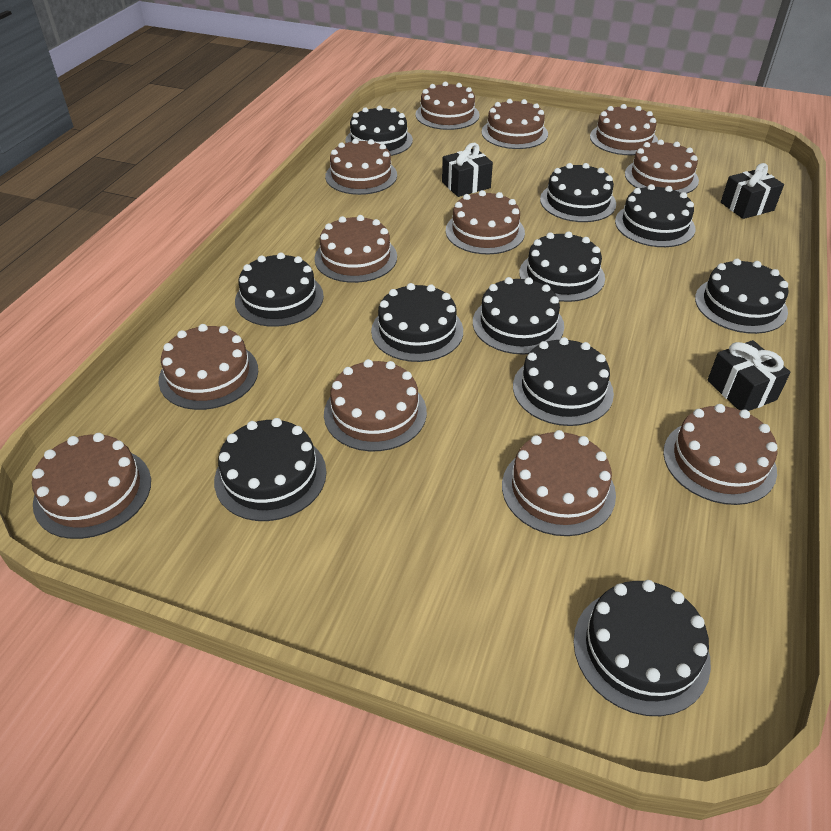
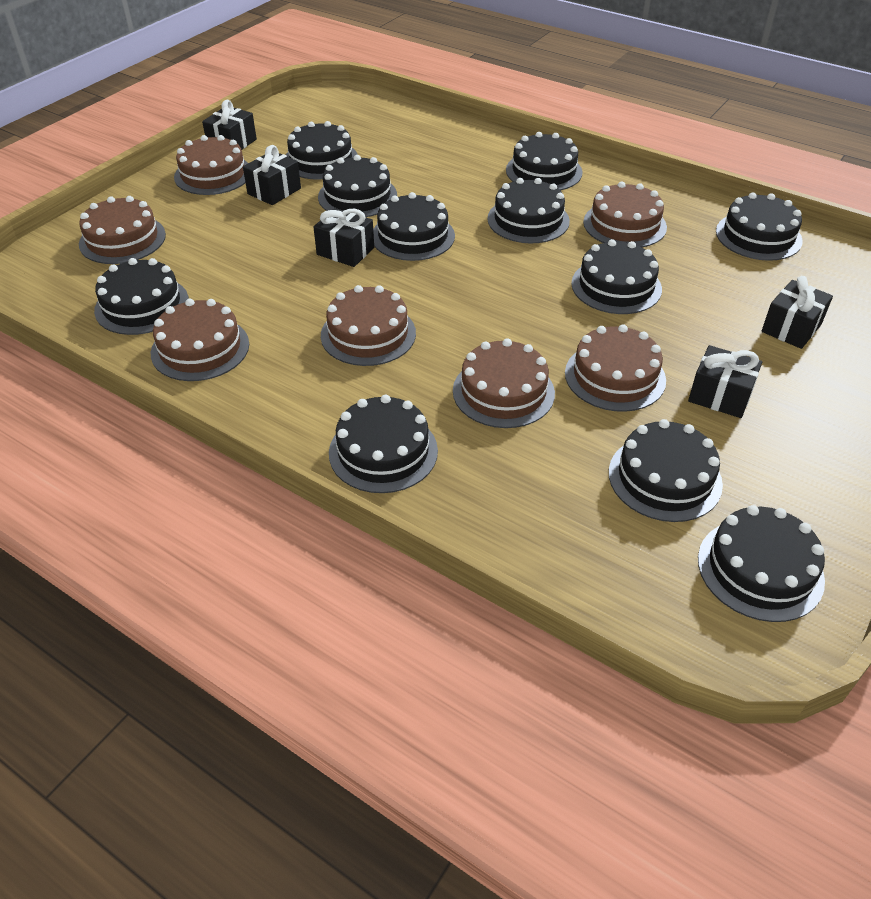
black gift: [442,143,493,197] [707,340,791,411] [721,163,784,219] = 3 -> [202,100,257,150] [243,145,301,205] [314,208,374,267] [688,345,762,418] [762,276,833,349] = 5
brown cake: [32,433,151,539] [159,324,258,410] [314,215,397,283] [324,359,427,451] [325,139,397,195] [415,82,479,130] [446,190,525,254] [481,99,548,149] [502,430,616,536] [590,104,658,155] [625,140,699,194] [663,404,778,505] = 12 -> [79,196,166,264] [151,299,249,381] [174,135,248,195] [321,285,416,366] [453,338,555,428] [565,324,666,412] [583,181,667,247] = 7

